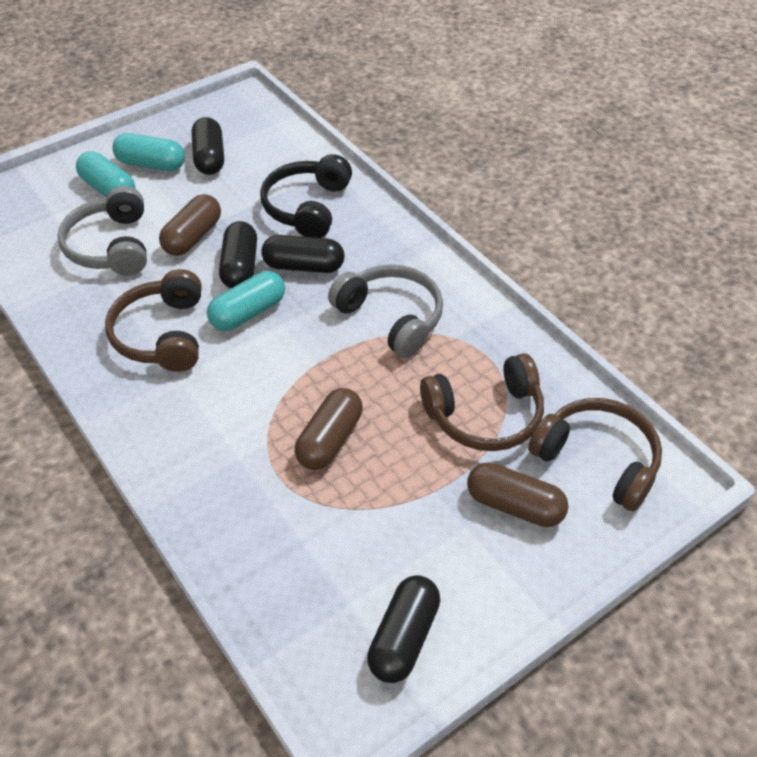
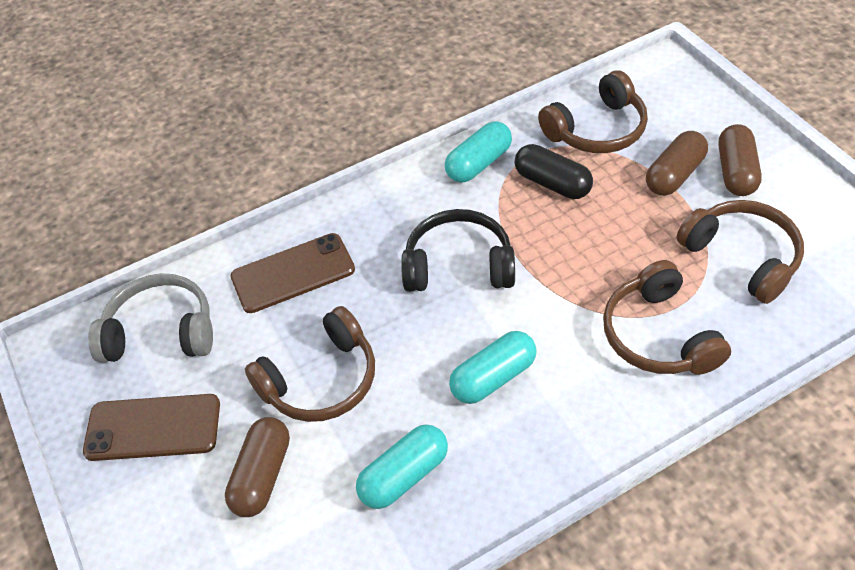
black capsule: [192,117,224,175] [219,221,257,288] [261,235,344,273] [367,575,440,683] = 4 -> [515,144,593,199] = 1
brown headphones: [105,269,202,372] [420,353,544,451] [528,398,662,511] = 3 -> [245,306,375,422] [538,70,648,153] [603,260,731,375] [677,200,804,304] = 4
brown phone: none = 0 -> [83,394,220,461] [230,233,355,313] = 2
grey headphones: [57,186,147,276] [328,264,443,358] = 2 -> [88,274,213,363] = 1

